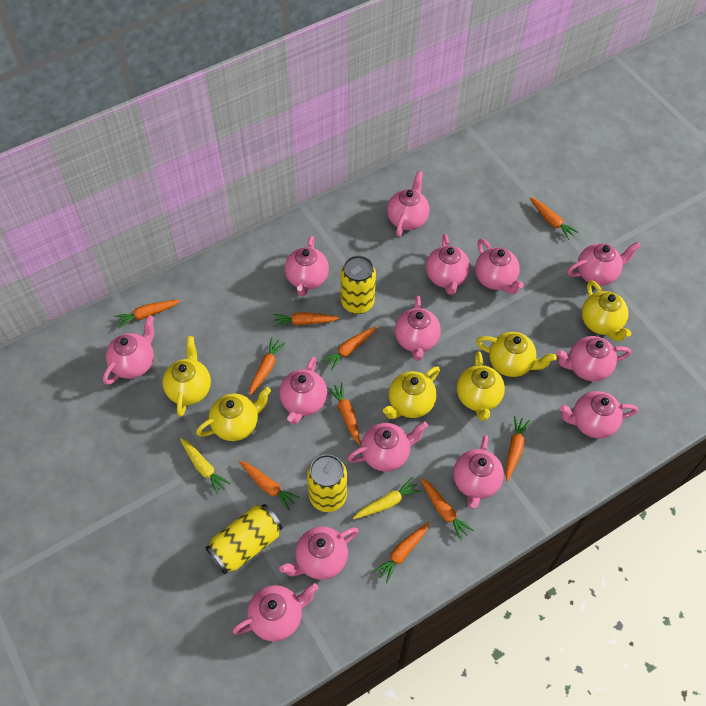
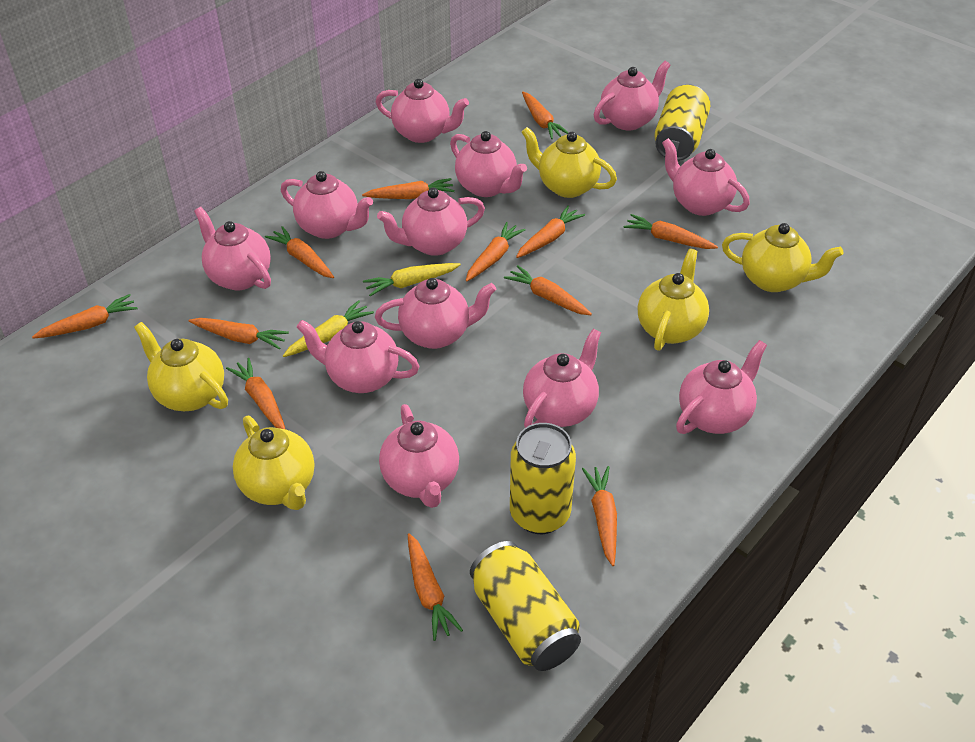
orange carrot: [114,300,181,328] [239,461,300,511] [249,337,286,396] [273,312,340,327] [321,326,377,371] [327,382,360,445] [373,522,430,583] [421,478,474,541] [505,416,531,481] [530,197,579,240] = 10 -> [32,294,138,339] [188,318,289,350] [226,358,285,429] [265,226,334,278] [362,178,455,199] [408,533,463,641] [466,222,526,282] [504,265,592,315] [516,206,585,258] [522,92,569,139] [582,466,617,566] [624,214,718,249] = 12
pink teapot: [103,315,154,385] [232,583,318,641] [279,357,327,425] [279,526,359,580] [285,236,329,296] [347,421,428,472] [387,171,429,237] [395,295,441,361] [426,234,470,295] [453,435,504,509] [475,239,524,294] [556,336,631,381] [559,391,638,438] [567,242,640,286] = 14 -> [194,207,271,290] [281,171,373,239] [296,320,420,393] [375,278,496,349] [376,79,469,143] [377,188,485,256] [379,404,459,508] [450,131,527,197] [523,329,601,428] [593,61,670,131] [662,138,750,216] [676,340,767,434] = 12
yellow teapot: [163,336,211,417] [196,387,271,441] [383,366,440,419] [457,351,505,421] [476,332,557,377] [582,280,631,341] = 6 -> [134,322,228,411] [233,416,314,510] [522,127,617,198] [638,249,709,351] [722,223,843,292] = 5

